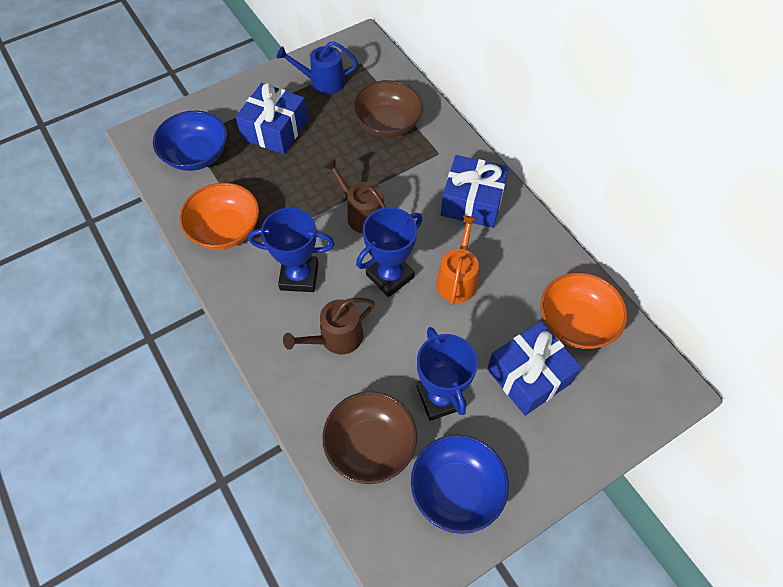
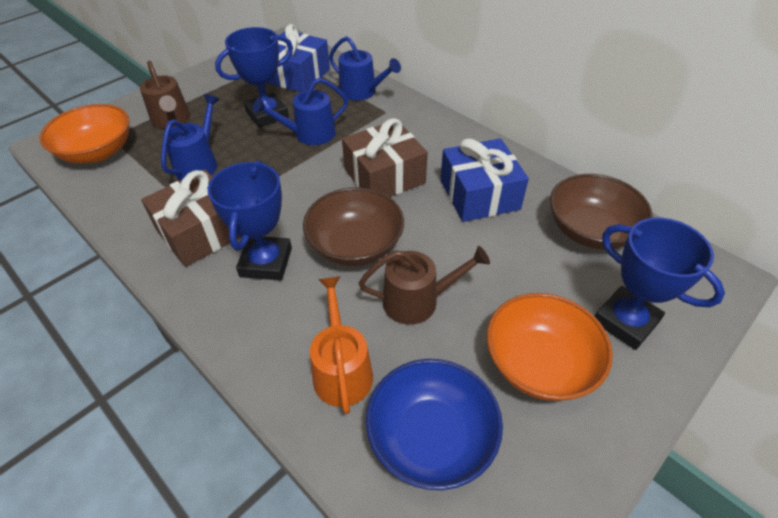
blue bowl: [153,111,227,171] [411,434,509,534] = 2 -> [366,359,503,490] = 1
blue gift: [236,83,308,154] [441,155,509,228] [487,321,582,416] = 3 -> [268,24,330,92] [440,138,529,222] = 2
blue watering can: [277,41,358,94] = 1 -> [161,94,220,180] [253,78,348,145] [329,36,401,101] = 3
brown gift: none = 0 -> [141,170,241,267] [342,118,428,197] = 2

